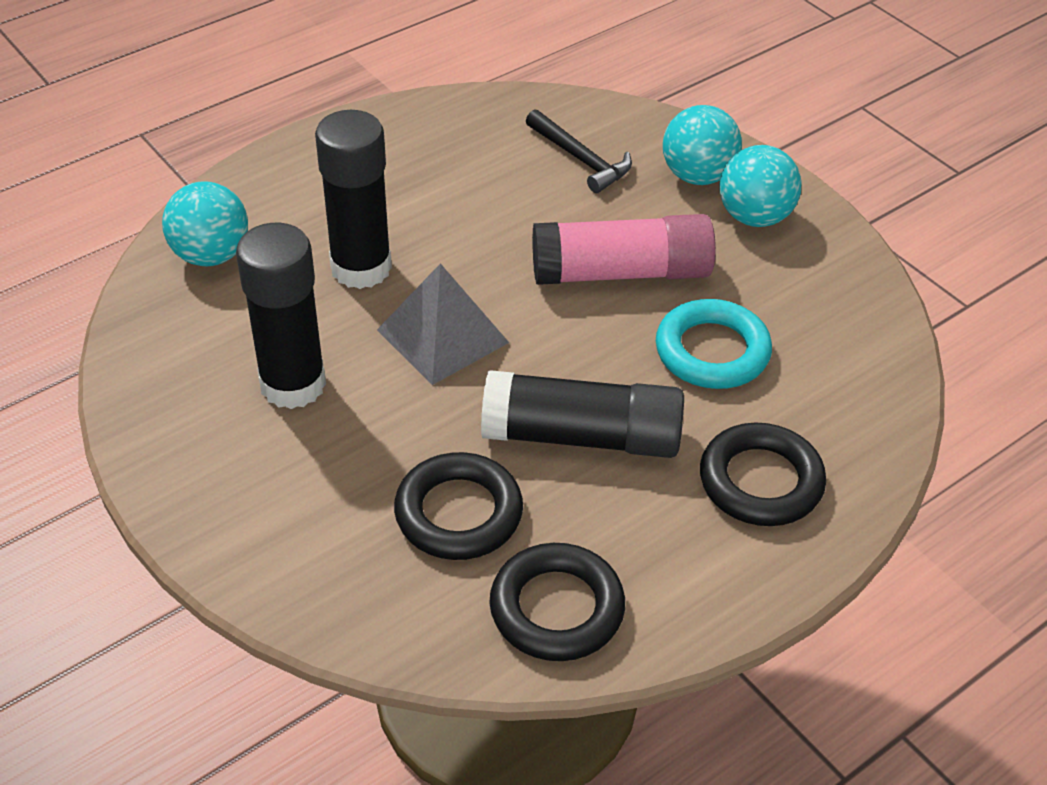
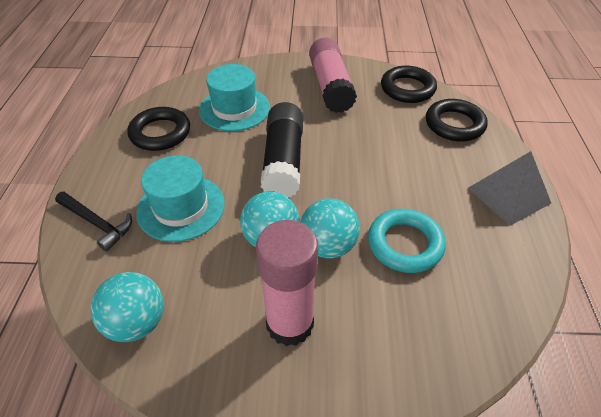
black glue stick: [236,223,326,409] [315,110,392,289] [481,370,684,458] = 3 -> [261,102,303,198] = 1
pink glue stick: [532,214,716,285] = 1 -> [256,220,318,346] [309,38,357,113] = 2
turquoise hat: none = 0 -> [136,155,225,242] [199,64,270,131] = 2

